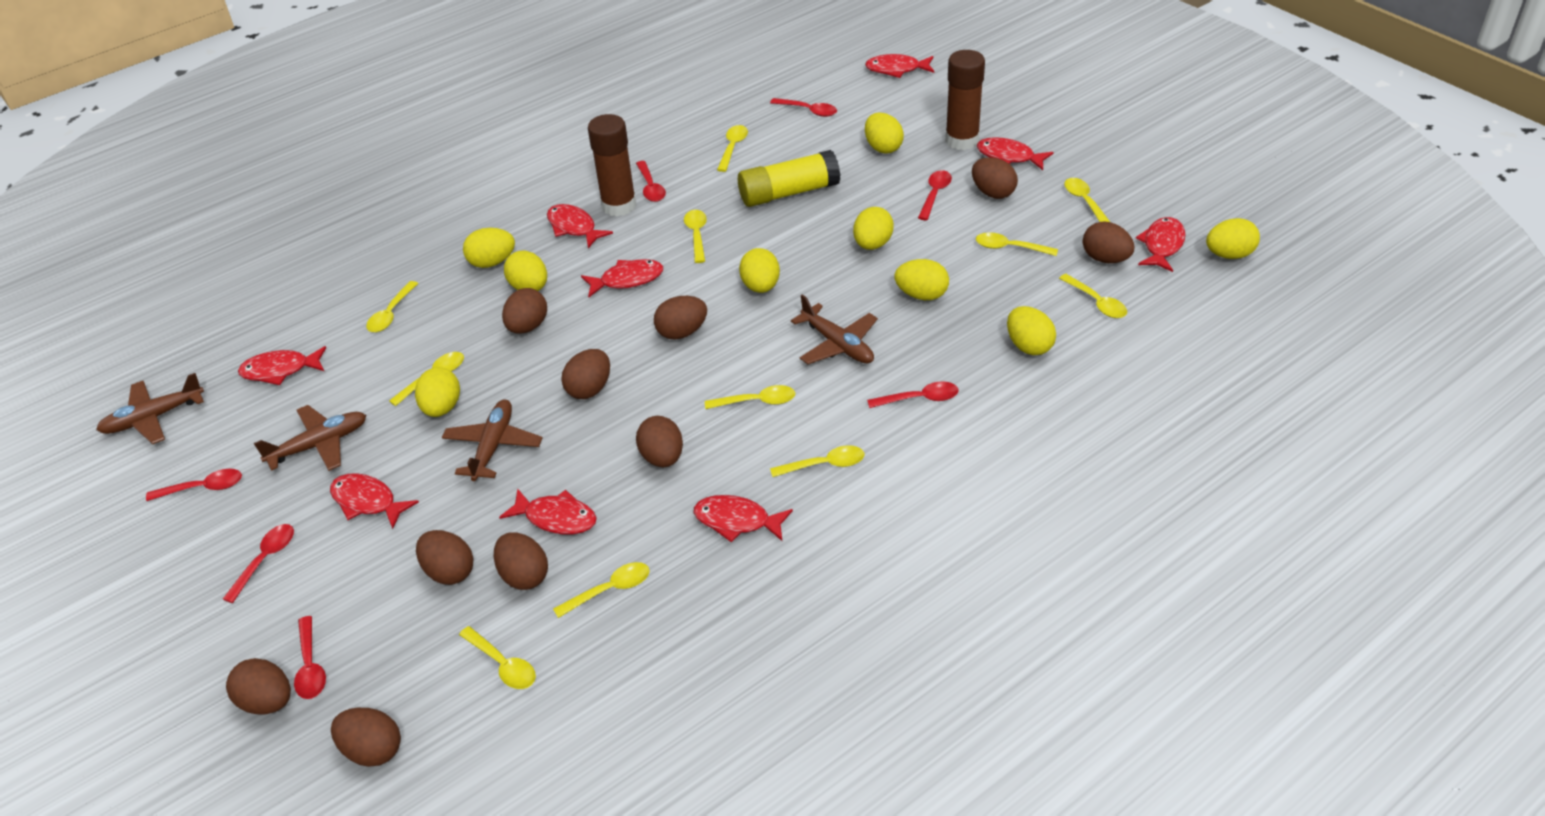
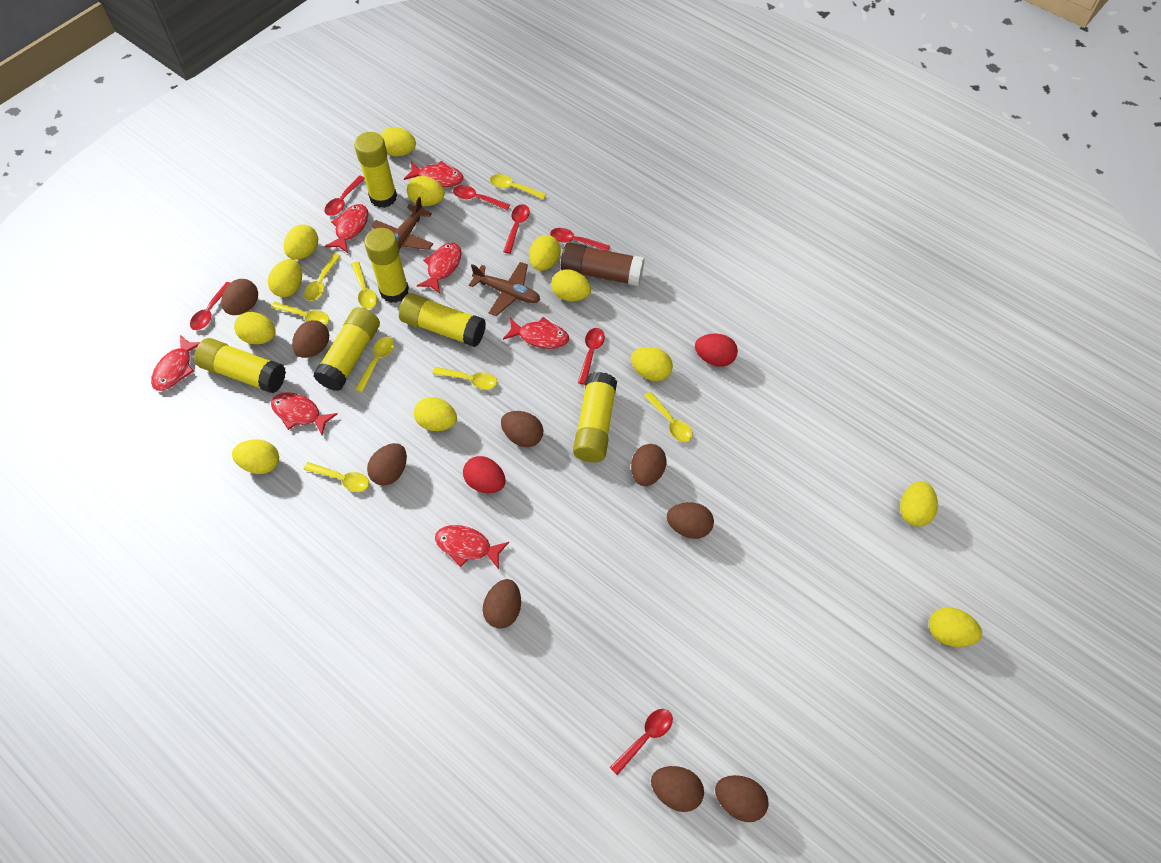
brown egg: [226,658,291,714] [331,708,401,767] [416,530,474,585] [494,532,548,590] [502,288,547,334] [561,349,610,399] [636,416,683,467] [654,296,707,339] [972,157,1018,199] [1083,221,1134,263] = 10 -> [221,279,258,315] [292,320,329,358] [367,443,407,486] [483,579,521,629] [501,411,543,447] [631,444,667,486] [651,766,704,812] [667,502,714,539] [715,775,768,822] = 9
brown glue stick: [588,114,637,216] [945,50,985,150] = 2 -> [561,242,645,286] = 1
brown plane: [96,373,204,444] [254,405,366,471] [442,400,542,481] [791,294,878,364] = 4 -> [371,197,433,250] [469,262,540,316] = 2
red egg: none = 0 -> [463,456,506,493] [695,334,738,367] = 2
red fish: [238,346,326,385] [330,473,419,529] [499,488,597,534] [547,204,613,248] [581,259,663,297] [694,495,793,542] [865,54,934,78] [977,137,1054,170] [1136,217,1186,272] = 9 -> [151,335,200,391] [271,392,338,435] [325,204,368,253] [404,161,463,187] [417,243,461,294] [435,525,509,569] [503,317,569,349] = 7
yellow egg: [415,367,460,417] [463,228,515,268] [504,251,547,291] [739,248,780,293] [853,207,894,250] [865,112,904,154] [895,259,949,300] [1007,306,1056,355] [1206,218,1260,259] = 9 -> [232,439,279,474] [234,312,276,344] [268,259,302,297] [284,224,318,260] [380,127,416,156] [407,176,445,206] [414,397,457,431] [529,235,561,271] [551,269,591,301] [631,347,673,381] [900,481,938,527] [929,607,982,647] = 12
yellow glue stick: [738,150,840,207] = 1 -> [194,338,286,393] [313,307,380,391] [354,132,397,208] [364,228,409,303] [399,293,486,347] [573,372,617,462] = 6
yellow spoon: [366,281,418,332] [389,352,464,406] [459,626,536,689] [553,562,650,618] [684,210,707,263] [705,385,795,409] [717,125,748,172] [770,445,864,477] [976,232,1058,256] [1059,274,1127,318] [1064,178,1110,222] = 11 -> [271,302,329,325] [304,254,340,301] [304,462,369,492] [351,261,377,309] [355,337,394,392] [432,367,497,389] [490,174,546,200] [644,392,692,442] = 8

